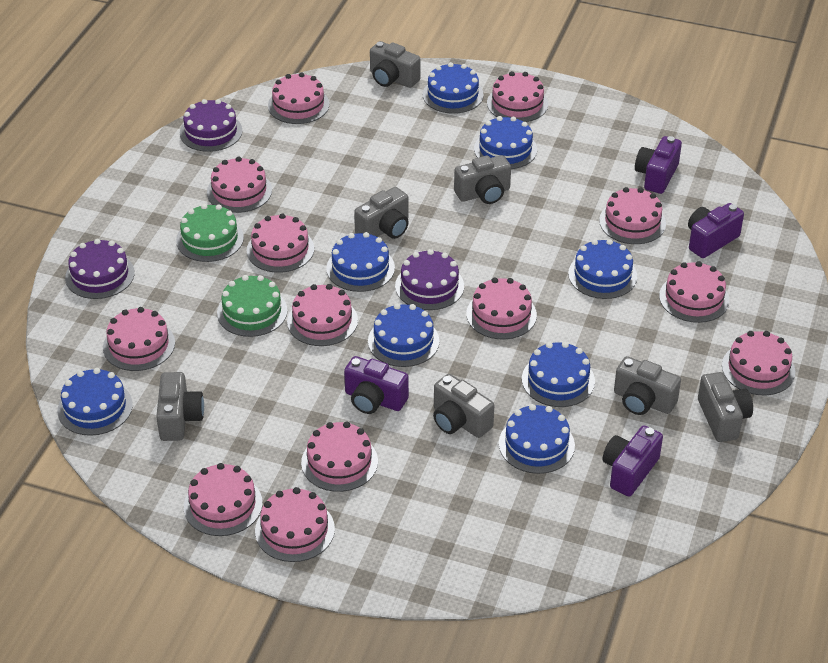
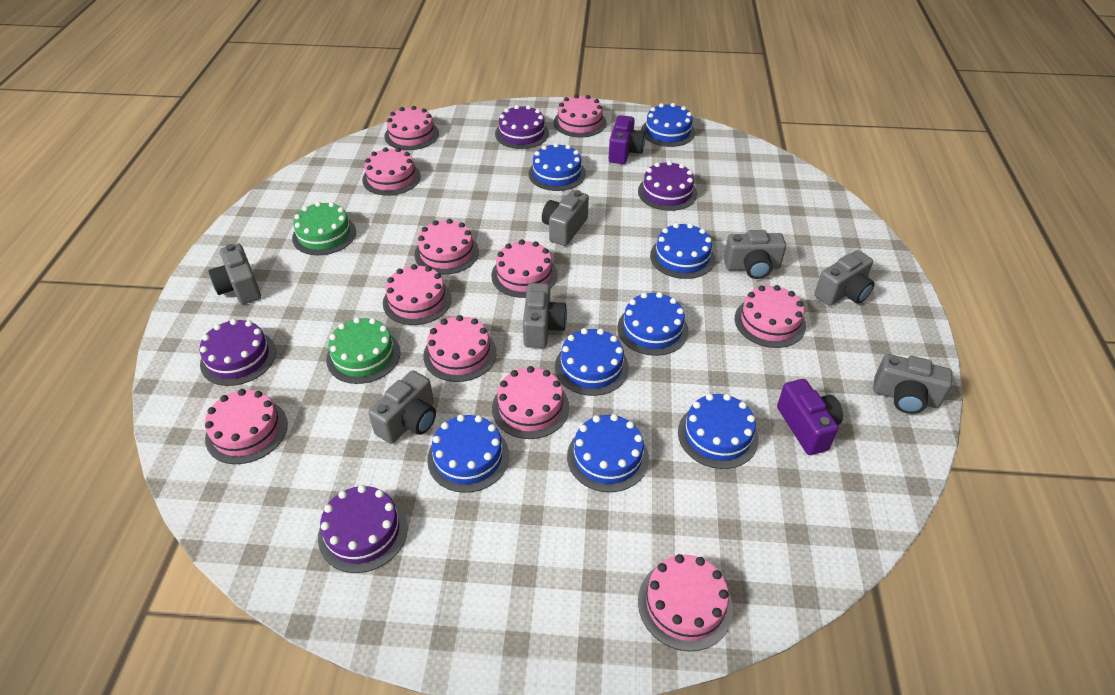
pink cake: [103,307,175,371] [184,463,263,536] [207,157,272,213] [247,213,314,273] [255,487,335,562] [268,72,329,124] [287,284,358,346] [301,422,378,492] [466,277,537,339] [487,71,548,122] [599,187,666,244] [659,261,729,323] [722,331,796,395] = 13 -> [205,389,288,464] [362,147,421,195] [383,264,452,325] [385,106,439,150] [414,219,479,275] [423,315,497,382] [491,240,558,298] [492,366,569,439] [554,94,607,137] [638,554,733,651] [735,285,806,348] = 11
purple cake: [65,239,135,299] [180,99,243,152] [395,249,464,310] = 3 -> [200,319,276,386] [318,485,408,573] [495,105,549,149] [638,161,697,211] = 4
purple camera: [344,356,409,414] [603,426,663,497] [635,136,682,194] [688,203,744,258] = 4 -> [609,115,645,164] [777,379,843,455] = 2

